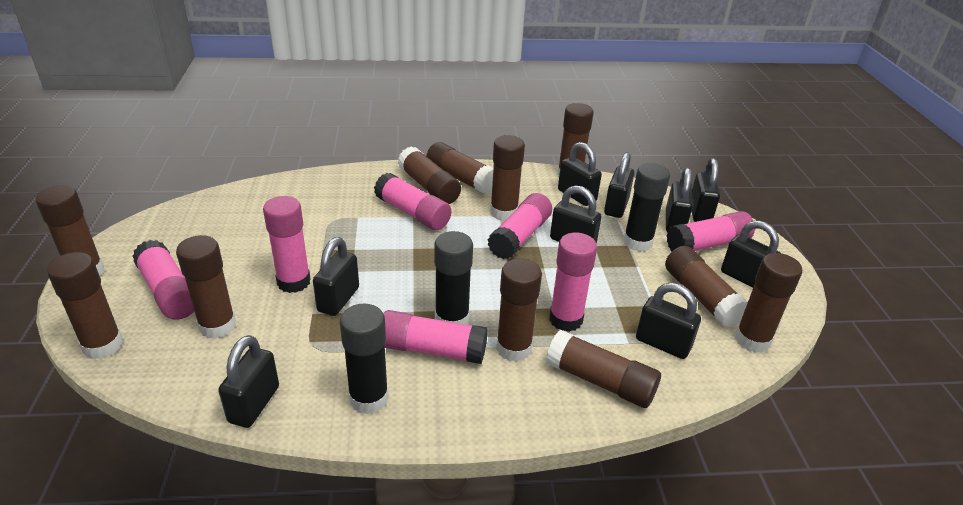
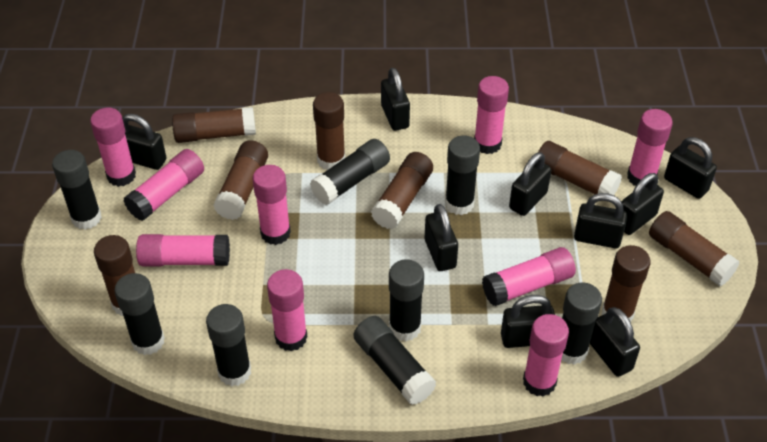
black glue stick: [340,304,389,414] [434,231,473,325] [623,163,670,251] = 3 -> [52,150,102,230] [114,273,165,355] [206,304,251,386] [310,139,390,205] [353,316,436,405] [389,259,424,341] [445,135,480,215] [561,282,602,365] = 8
brown glue stick: [35,185,104,276] [47,252,123,359] [176,235,236,339] [398,146,461,204] [426,142,493,194] [490,135,525,220] [496,258,542,362] [546,330,661,408] [557,103,594,178] [665,246,748,328] [735,253,802,353] = 11 -> [94,235,135,316] [172,107,256,143] [213,140,268,220] [313,92,345,170] [371,152,433,229] [538,141,622,195] [602,245,651,322] [649,211,739,286] = 8
pink glue stick: [132,240,194,320] [263,196,311,293] [374,173,451,230] [383,310,488,364] [488,193,552,259] [549,232,597,332] [666,211,755,252] = 7 -> [90,108,136,187] [124,149,204,221] [136,234,230,266] [253,165,291,245] [267,269,307,351] [474,76,509,154] [482,247,576,306] [523,314,569,397] [627,109,673,186] = 9

